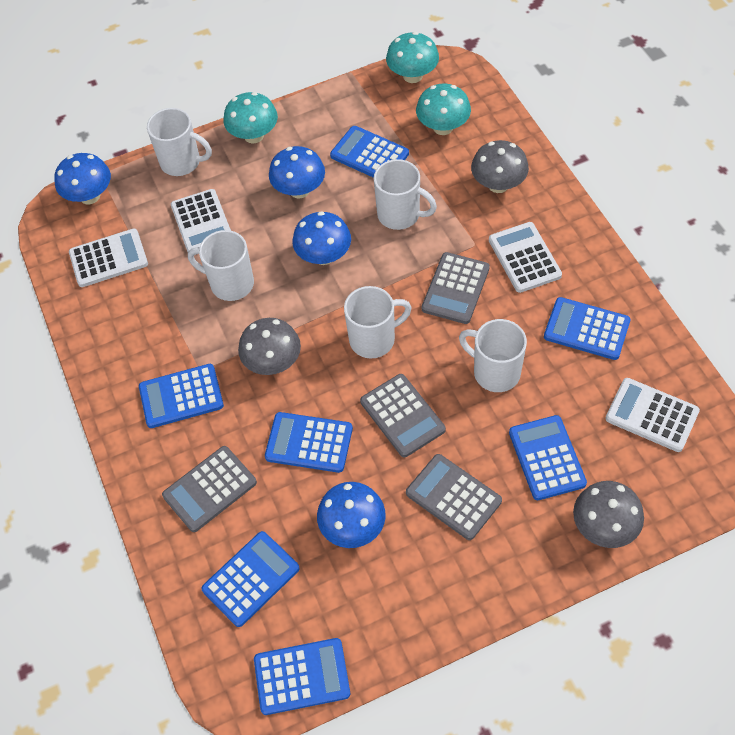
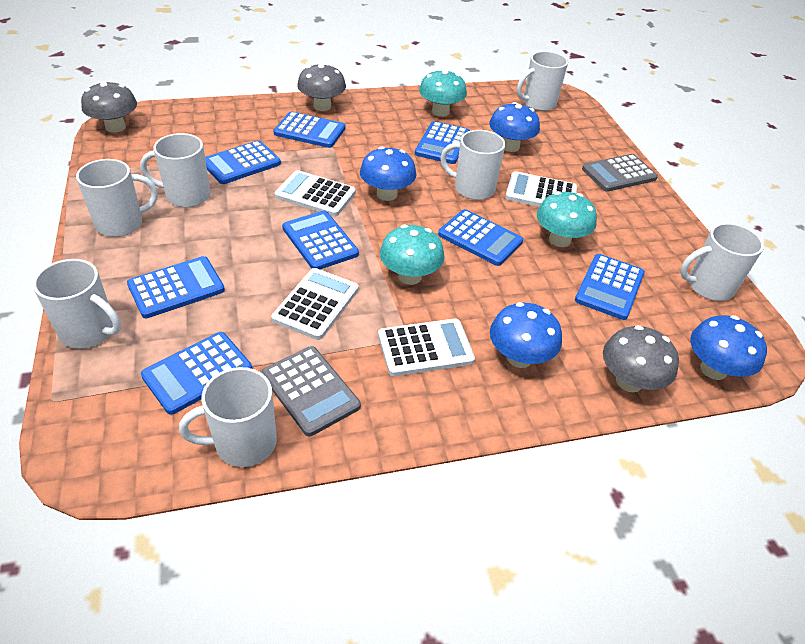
blue calculator: [139,364,224,428] [201,531,300,627] [254,638,350,715] [265,412,353,473] [330,126,409,178] [509,415,587,500] [544,297,631,360] = 7 -> [127,256,225,318] [141,332,252,415] [205,140,281,184] [273,111,345,148] [282,211,359,270] [415,121,470,164] [438,209,523,266] [575,254,645,320] = 8
grey calculator: [162,446,257,532] [360,374,446,457] [406,454,502,540] [422,252,490,324] = 4 -> [262,346,361,437] [582,154,658,192] = 2
white mug: [147,108,212,176] [188,230,254,301] [344,286,412,358] [374,159,437,230] [459,319,527,392] = 5 -> [33,259,121,349] [76,159,158,237] [140,133,210,208] [179,367,277,467] [440,130,505,200] [517,51,568,111] [680,223,764,301] = 7

